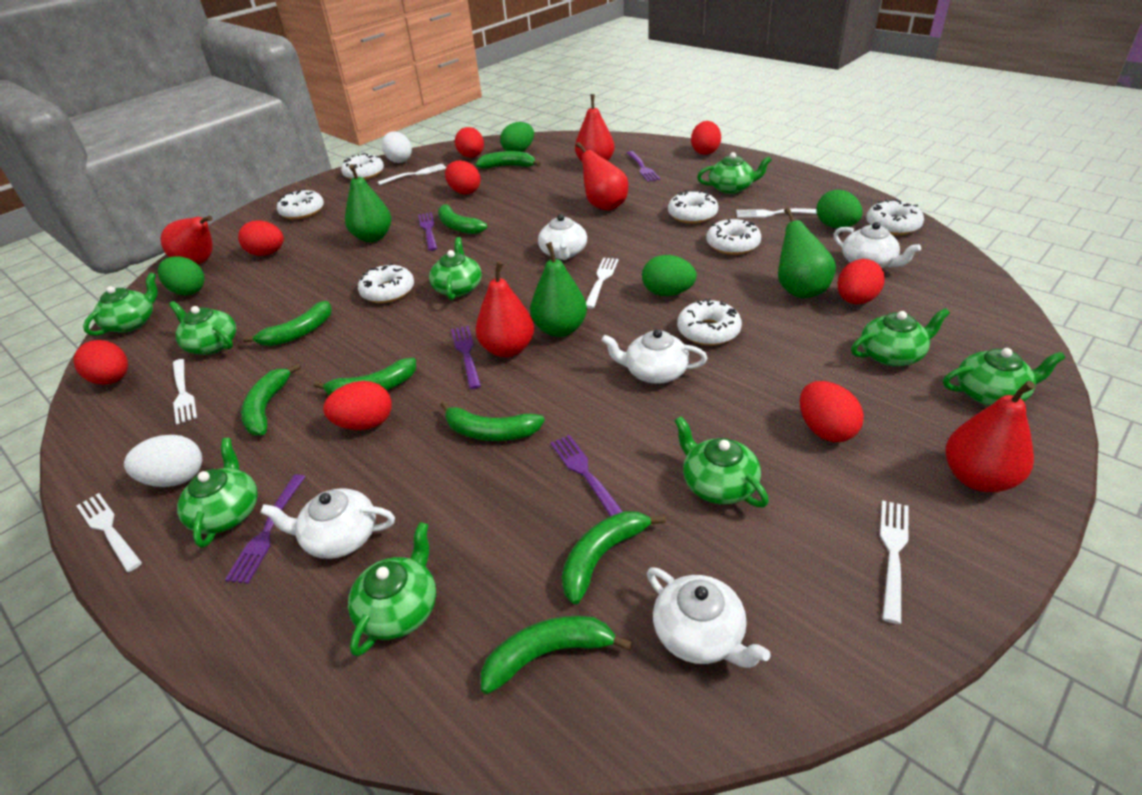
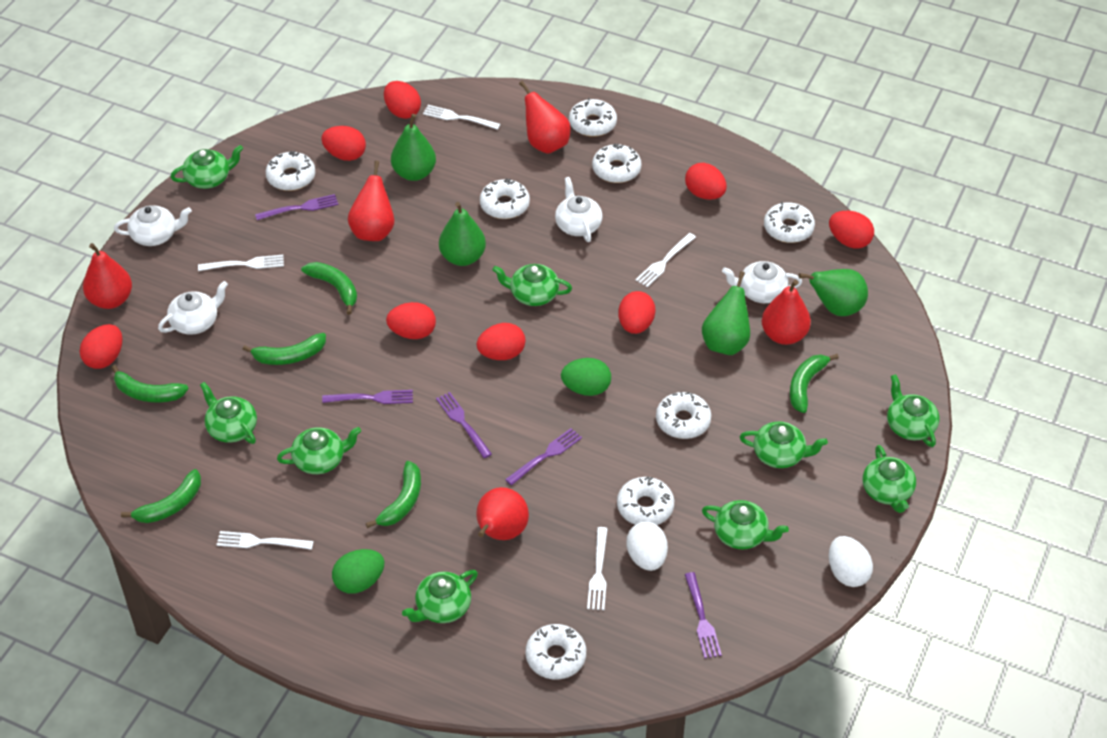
green banana: [241,363,300,436] [242,301,332,346] [313,358,416,395] [438,201,487,234] [440,401,545,441] [475,151,541,169] [481,616,632,694] [562,511,666,604] = 8 -> [111,365,189,402] [121,469,201,523] [243,333,326,365] [301,262,357,315] [366,461,421,528] [790,354,839,413] = 6
green egg: [158,256,205,295] [500,122,534,152] [642,255,697,296] [816,190,862,228] = 4 -> [332,549,384,594] [561,358,611,396] = 2
green pear: [345,164,391,242] [530,242,587,337] [778,207,836,298] = 3 -> [391,114,436,181] [439,202,486,266] [702,271,750,355] [798,269,868,316] = 4
white donut: [277,189,324,219] [341,153,384,180] [358,263,414,303] [668,190,718,224] [677,298,742,346] [706,219,761,255] [866,199,924,235] = 7 -> [266,151,315,191] [480,178,530,219] [526,624,586,680] [569,98,617,137] [592,143,641,183] [617,476,674,525] [656,392,711,439] [764,201,815,243] = 8
white fork: [77,493,142,572] [173,359,197,425] [378,164,446,185] [586,258,619,309] [736,208,817,218] [880,500,909,624] = 6 -> [198,255,284,271] [217,531,314,550] [423,105,500,130] [587,527,608,610] [635,233,696,287] = 5
white teapot: [260,488,395,559] [538,214,587,260] [601,329,707,384] [647,567,771,668] [834,222,921,268] = 5 -> [114,205,192,246] [158,281,228,335] [555,177,602,242] [722,261,802,303] = 4

